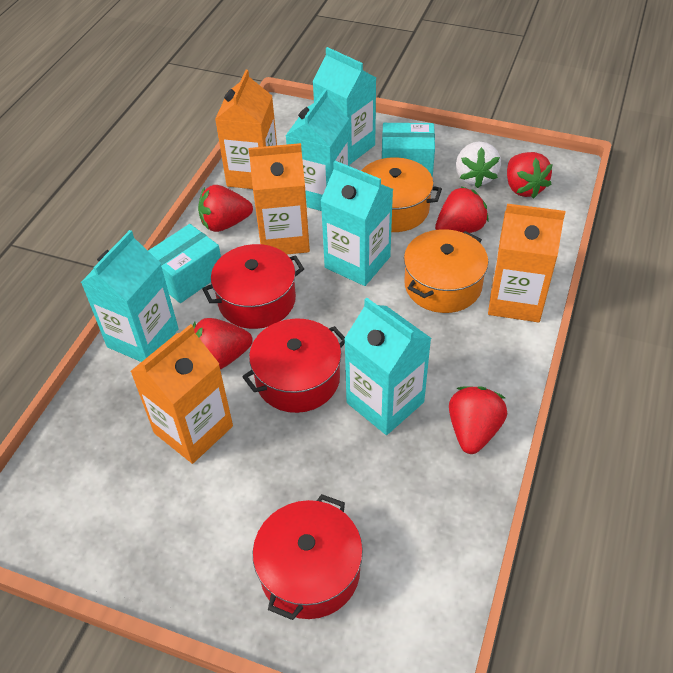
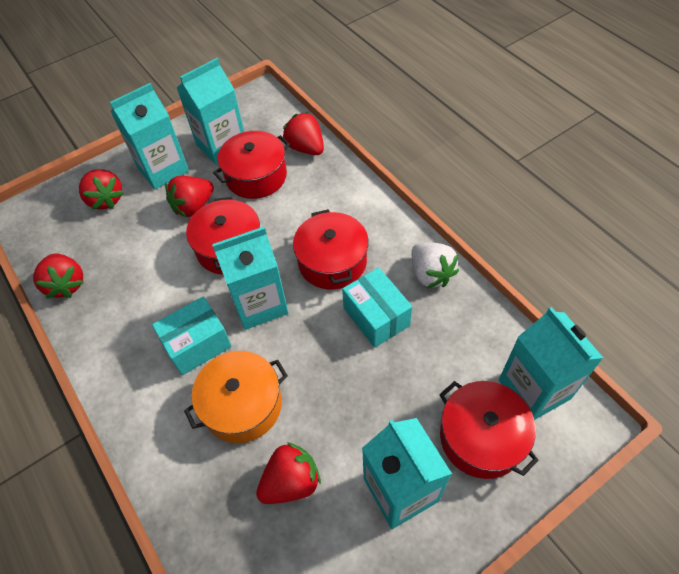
orange carton: [130,324,233,464] [215,70,277,189] [248,143,310,254] [488,204,565,322] = 4 -> none = 0
orange pot: [361,157,442,232] [404,229,488,313] = 2 -> [184,351,288,443] = 1
red pot: [202,244,304,329] [242,318,345,413] [253,494,363,620] = 3 -> [186,197,260,275] [213,131,290,199] [293,209,369,290] [439,381,539,479] = 4

